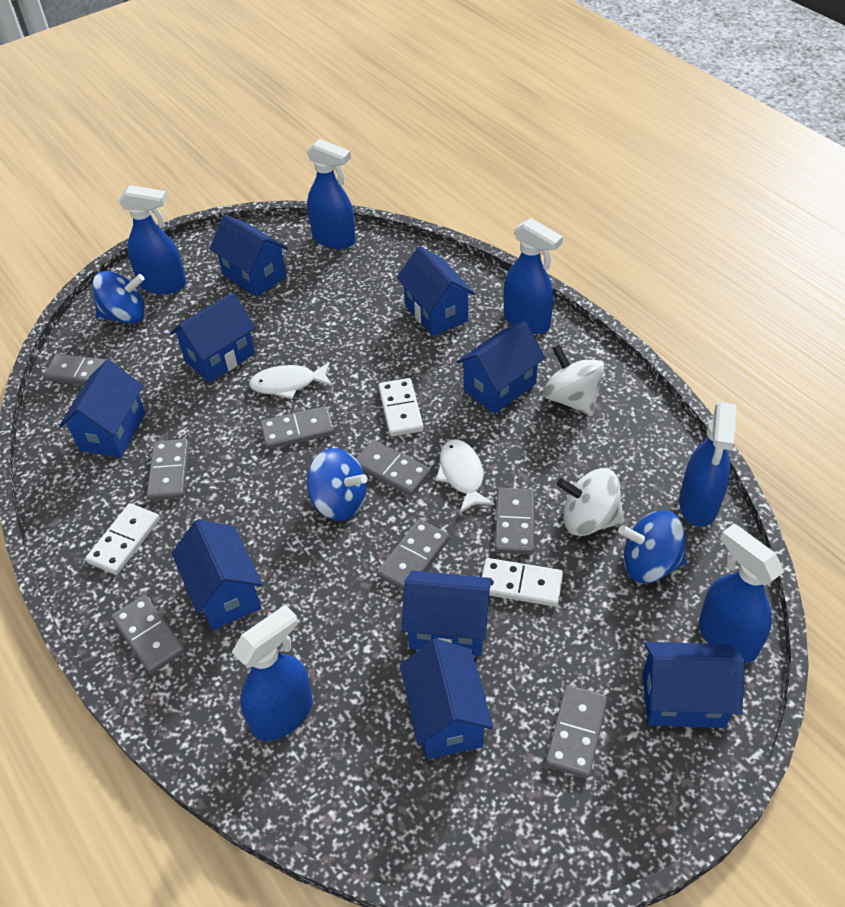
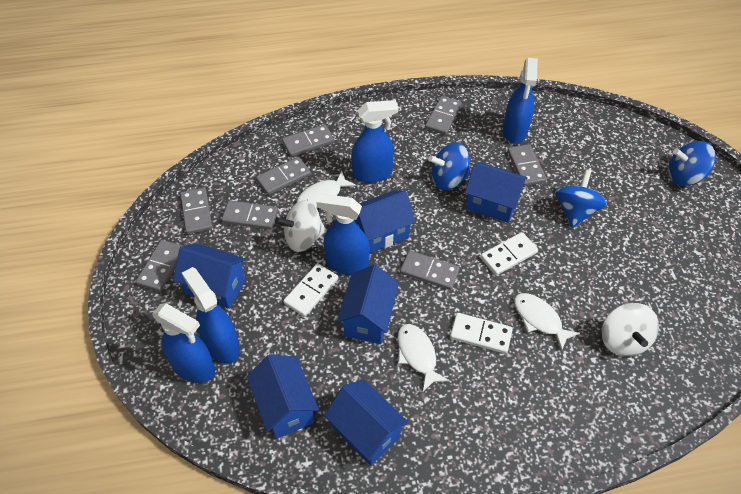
blue house: [59,360,146,458] [170,293,256,382] [172,519,263,630] [210,215,288,297] [397,246,475,336] [400,638,493,759] [401,571,492,656] [456,321,545,414] [643,642,745,728] = 9 -> [173,243,246,309] [247,354,319,439] [324,379,408,466] [337,265,399,344] [354,190,415,253] [465,162,527,223] = 6
blue spray bottle: [118,185,186,294] [232,604,313,741] [306,139,356,249] [504,218,563,334] [679,402,736,527] [699,524,784,663] = 6 -> [152,303,215,383] [182,267,240,364] [316,194,370,275] [351,100,398,183] [503,58,538,144] = 5
white fish: [249,362,333,399] [436,439,495,513] = 2 -> [297,171,356,208] [397,324,450,391] [514,293,580,351] = 3

